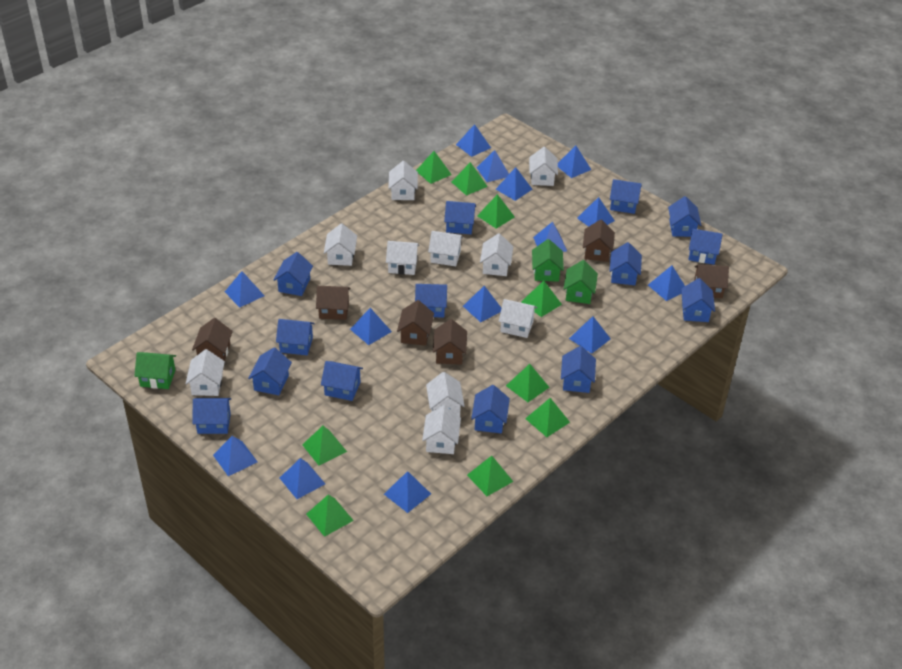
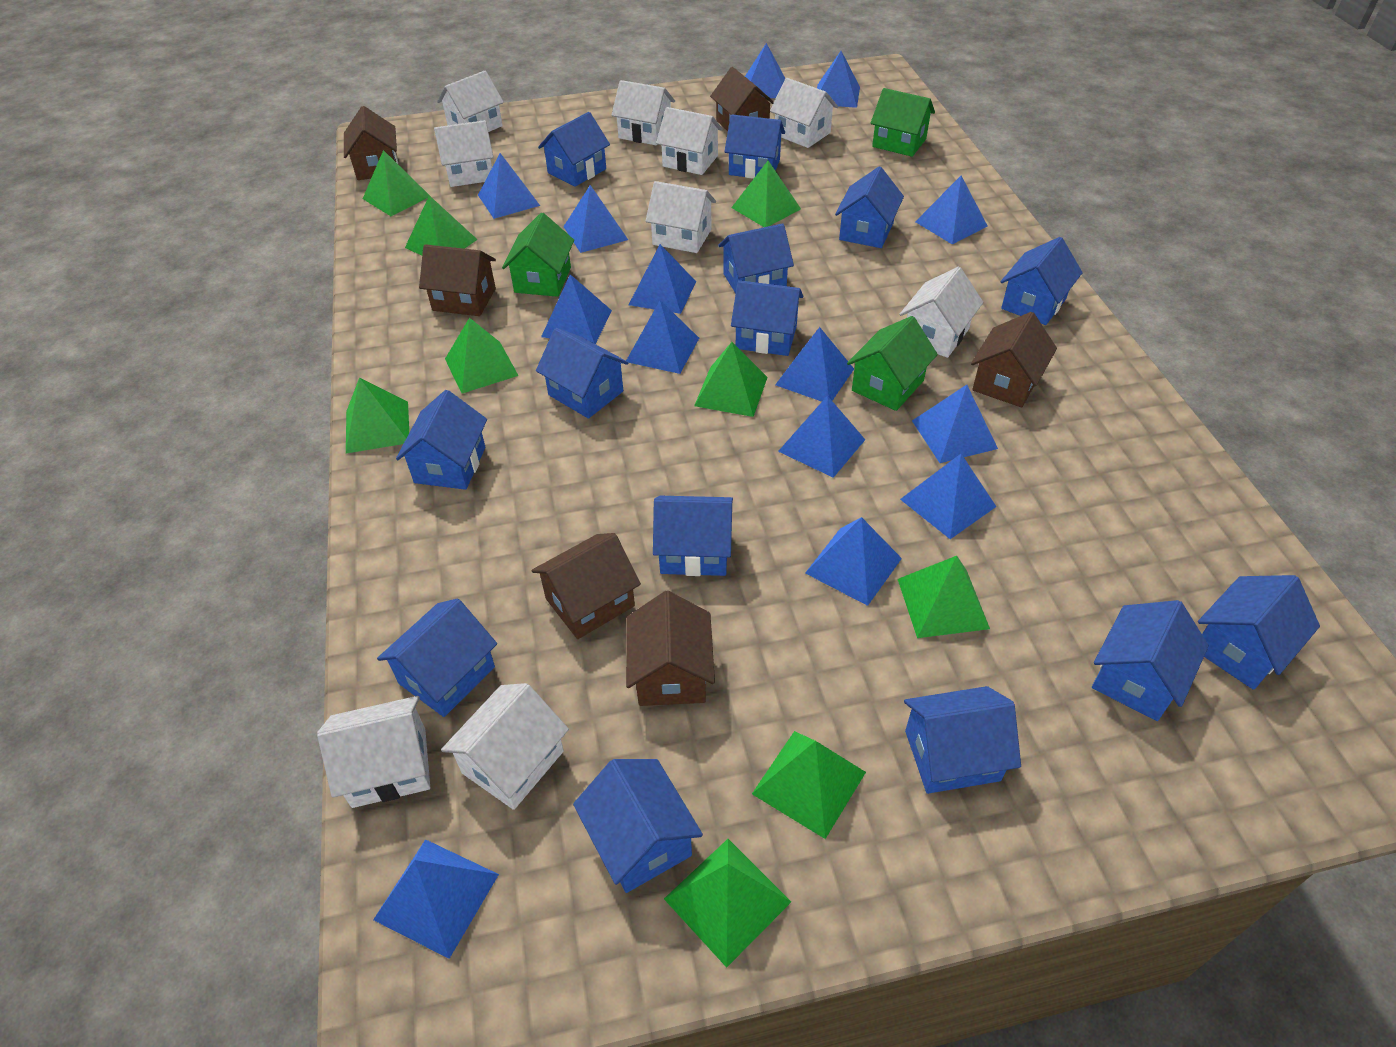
white house: [186,349,225,396] [324,224,357,266] [386,241,419,275] [388,161,418,200] [422,405,461,454] [426,372,464,417] [428,231,464,266] [480,233,513,276] [499,299,537,338] [529,147,558,186] = 10 -> [317,696,430,808] [434,120,494,187] [437,70,504,132] [441,683,569,810] [612,80,675,145] [646,181,716,253] [656,107,723,175] [770,78,838,148] [899,267,983,358] = 9

